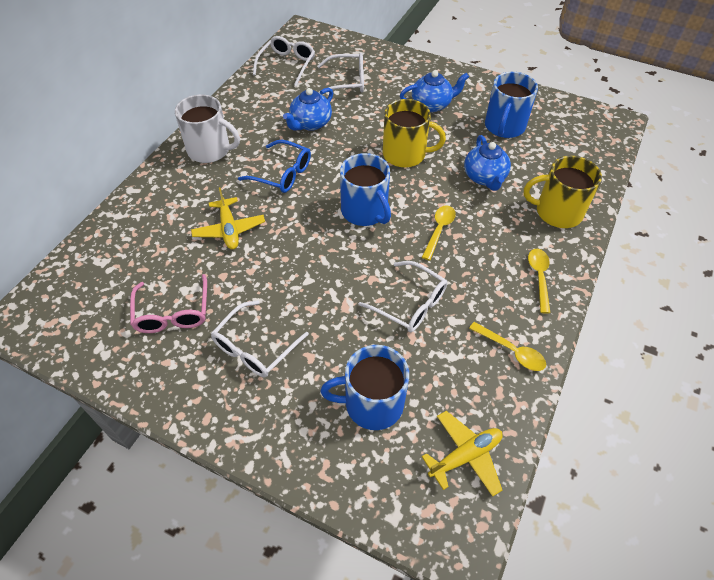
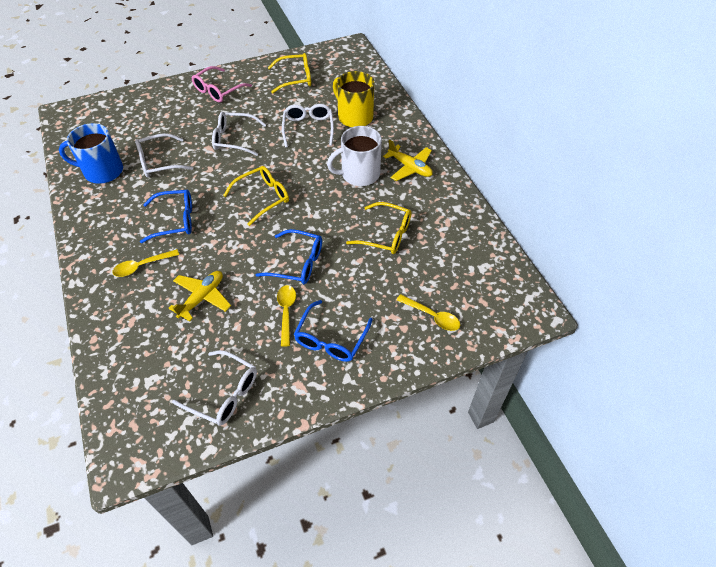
blue glasses: [238,140,311,193] = 1 -> [140,190,192,243] [256,229,322,284] [294,300,373,362] = 3
blue mug: [321,345,409,430] [340,153,391,226] [485,72,538,138] = 3 -> [59,123,123,184] = 1
blue teapot: [283,88,333,131] [400,70,469,112] [464,135,511,191] = 3 -> none = 0
yellow glasses: none = 0 -> [223,166,289,226] [268,53,311,93] [346,202,411,254] = 3
yellow mug: [383,99,446,168] [524,156,602,228] = 2 -> [333,71,374,127] = 1

